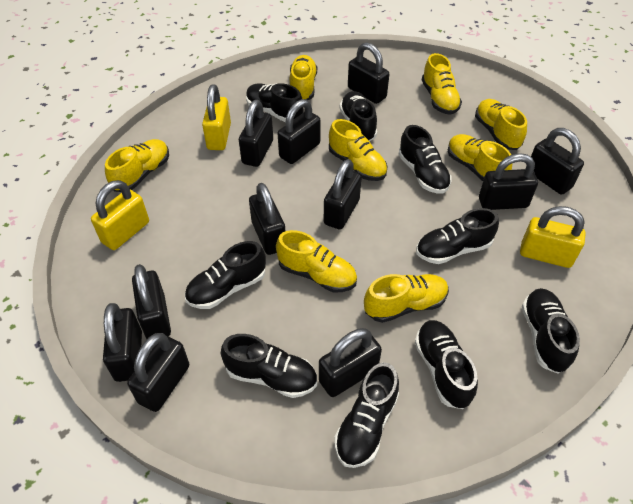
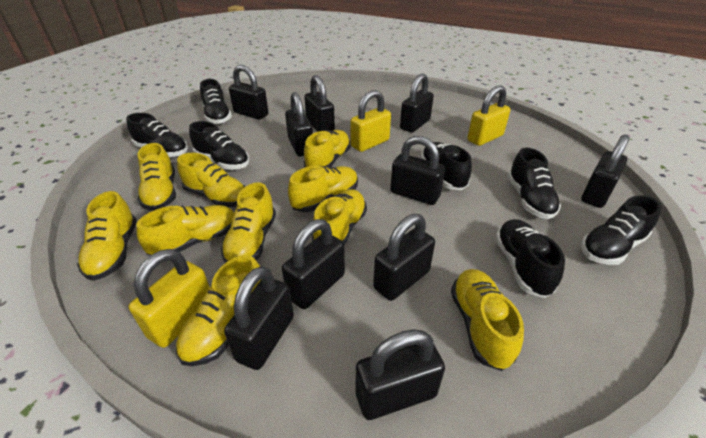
black padlock: [103,303,142,382] [127,333,189,412] [132,264,171,339] [239,100,273,167] [249,183,285,255] [278,99,321,164] [319,328,382,397] [324,159,362,230] [348,42,389,104] [479,153,538,210] [531,128,584,195] = 11 -> [224,266,294,370] [229,65,269,120] [282,219,345,309] [285,92,313,156] [304,75,335,132] [356,329,445,420] [373,214,435,301] [390,136,445,205] [400,74,434,133] [581,135,630,208] = 10
black shoe: [185,241,266,309] [221,334,317,398] [246,83,304,122] [334,362,399,468] [339,91,377,141] [398,125,451,194] [415,320,478,409] [416,208,499,264] [522,288,580,374] = 9 -> [126,113,188,157] [189,121,249,170] [200,79,232,124] [421,142,472,190] [495,219,565,298] [508,148,561,219] [581,195,662,265] = 7
yellow shoe: [105,139,169,192] [276,230,357,292] [289,55,317,100] [329,119,388,181] [364,274,449,323] [422,53,462,115] [448,134,512,181] [475,99,527,150] = 8 -> [77,191,137,281] [137,205,234,256] [138,143,176,211] [176,255,262,366] [177,153,245,207] [221,182,276,263] [288,166,358,212] [304,130,351,167] [312,189,367,245] [451,269,524,371] = 10

